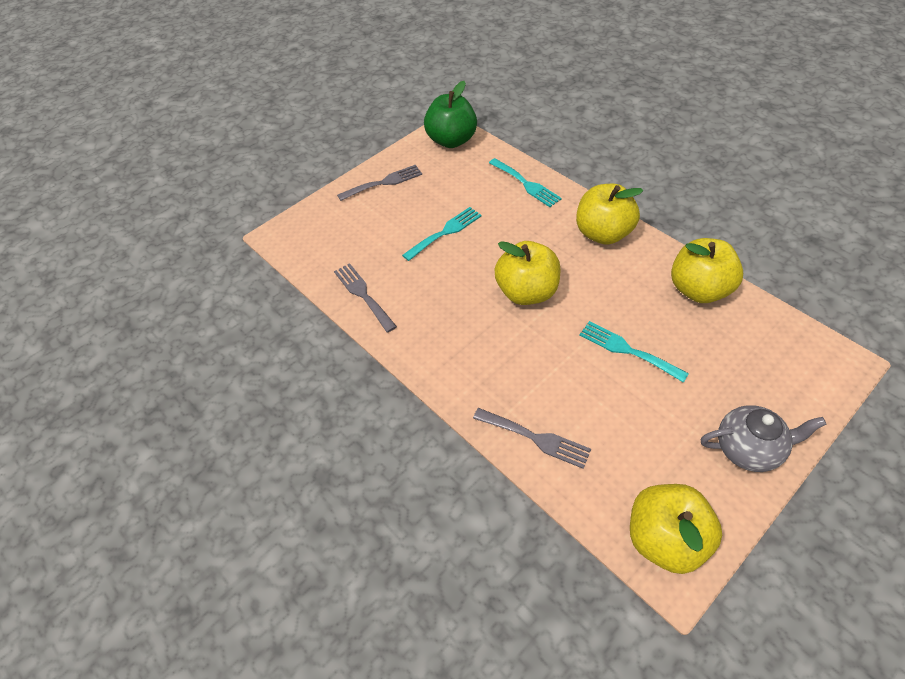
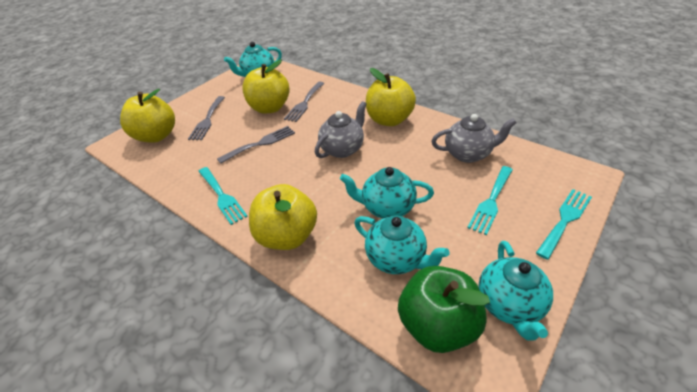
grey teapot: [701,405,827,472] = 1 -> [315,101,367,158] [432,114,517,163] = 2
turquoise teapot: none = 0 -> [224,42,282,77] [340,167,434,218] [354,215,450,274] [478,241,553,341] = 4

